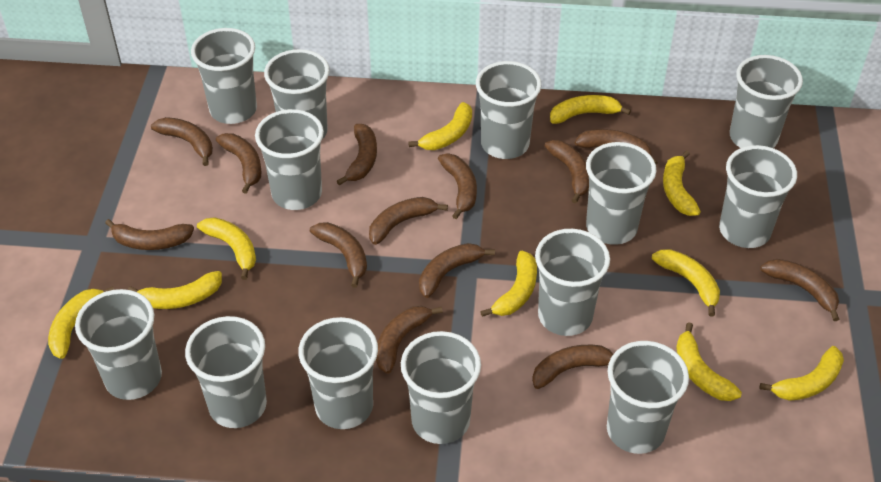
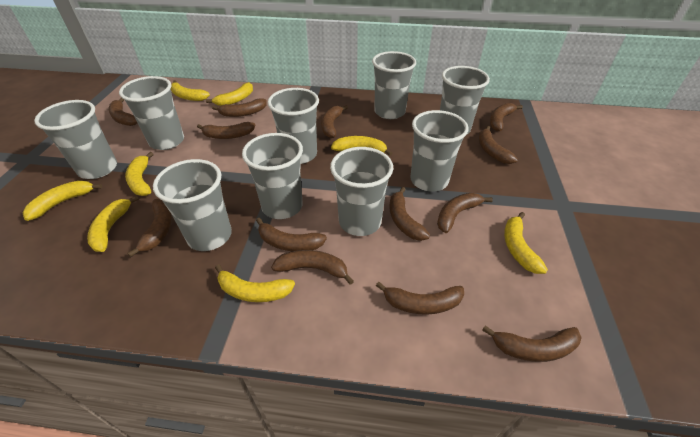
grey cup: [75,289,162,400] [185,316,267,428] [191,28,257,124] [255,109,324,210] [264,49,329,139] [298,317,378,429] [401,331,481,444] [476,61,541,159] [535,229,610,336] [586,142,656,245] [607,341,689,454] [719,145,797,248] [730,55,803,148] = 13 -> [34,100,117,179] [119,76,184,150] [153,159,232,251] [242,133,303,219] [268,88,319,164] [330,147,393,236] [372,51,416,119] [410,110,468,192] [440,66,490,134] = 9
yellow banana: [48,286,114,359] [128,271,222,309] [197,217,256,280] [408,102,472,150] [480,250,537,317] [550,95,631,124] [652,249,720,317] [663,150,701,216] [676,322,742,401] [759,346,844,401] = 10 -> [23,181,102,221] [87,195,139,252] [125,152,154,196] [171,80,210,101] [206,82,253,106] [215,264,295,302] [331,136,392,156] [504,212,548,274] = 8

